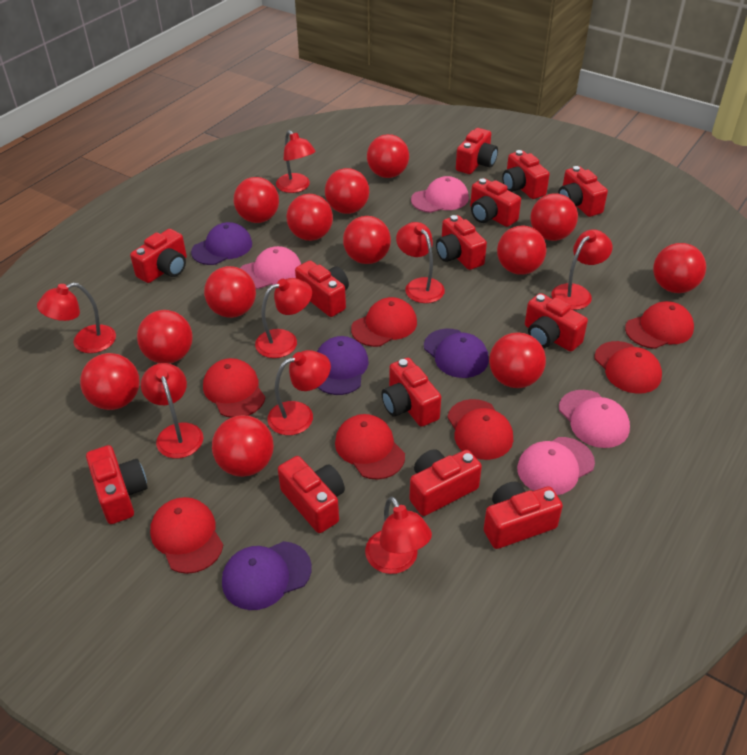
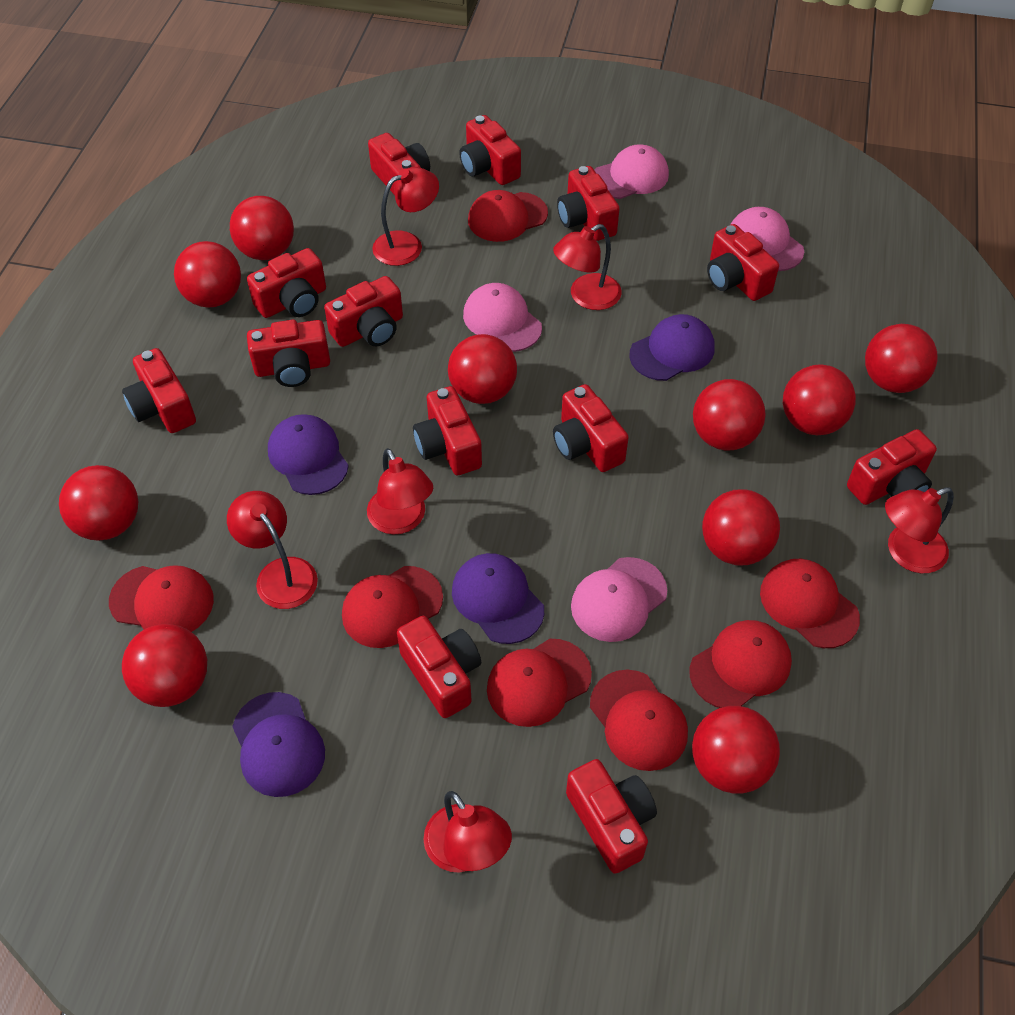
red ball: [80,353,140,410] [137,310,193,364] [204,266,256,318] [212,415,274,477] [234,177,279,223] [287,194,333,241] [325,168,369,214] [343,216,391,264] [367,134,409,178] [489,332,546,388] [497,225,547,275] [530,194,578,241] [653,243,706,293] = 13 -> [59,465,138,541] [122,624,207,707] [174,241,241,308] [230,196,294,260] [448,334,517,404] [692,706,780,793] [693,379,766,451] [702,489,780,565] [783,364,856,435] [865,324,938,393] = 10
red lamp: [37,283,116,353] [141,363,204,458] [255,278,312,358] [267,350,331,435] [276,130,316,193] [365,496,432,574] [396,222,445,303] [551,229,613,310] = 8 -> [227,491,318,609] [367,448,433,534] [372,167,439,266] [423,791,512,872] [553,224,622,310] [885,487,954,573] = 6

